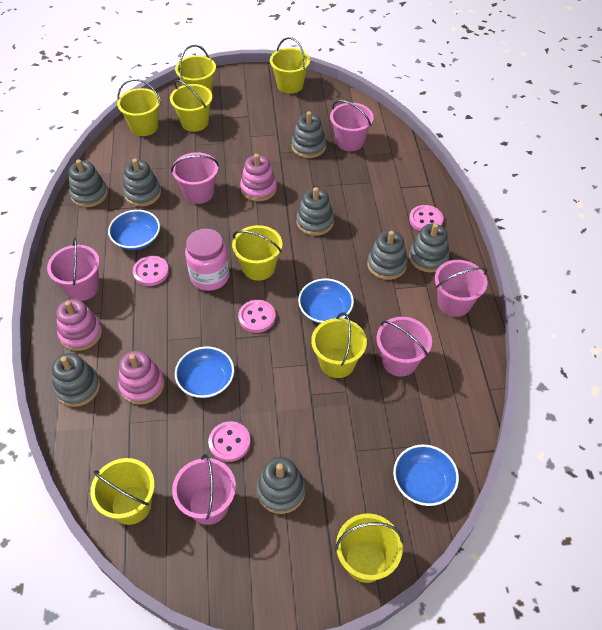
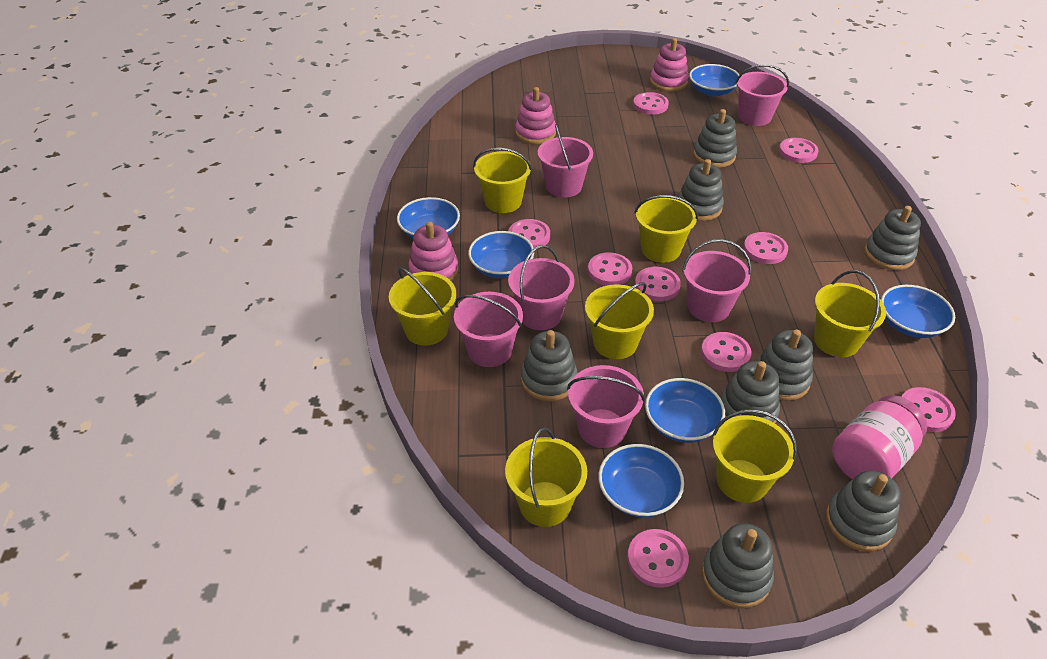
blue bowl: [108,210,160,250] [175,346,234,398] [298,279,354,324] [393,444,459,506] = 4 -> [397,197,460,238] [468,231,534,279] [598,444,684,518] [645,378,725,443] [689,64,739,96] [881,285,955,338] = 6
pink button: [133,256,169,286] [208,421,251,462] [238,300,276,333] [409,205,443,231] = 4 -> [508,219,550,248] [588,252,632,286] [627,529,689,588] [633,92,669,115] [635,267,681,301] [701,332,752,372] [744,232,788,264] [779,138,818,163] [902,387,956,432] = 9
yellow bucket: [90,458,155,525] [117,79,161,136] [170,80,212,132] [175,45,216,93] [232,225,283,281] [270,37,310,94] [311,313,367,378] [335,514,403,583] = 8 -> [389,268,456,346] [473,148,532,213] [505,427,587,527] [585,282,654,359] [634,195,698,263] [712,409,797,503] [814,270,886,357] = 7

